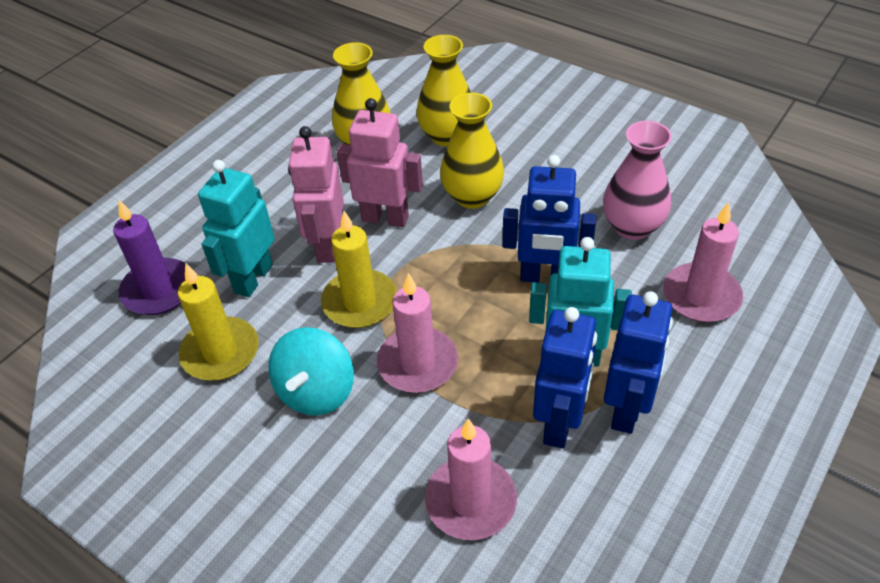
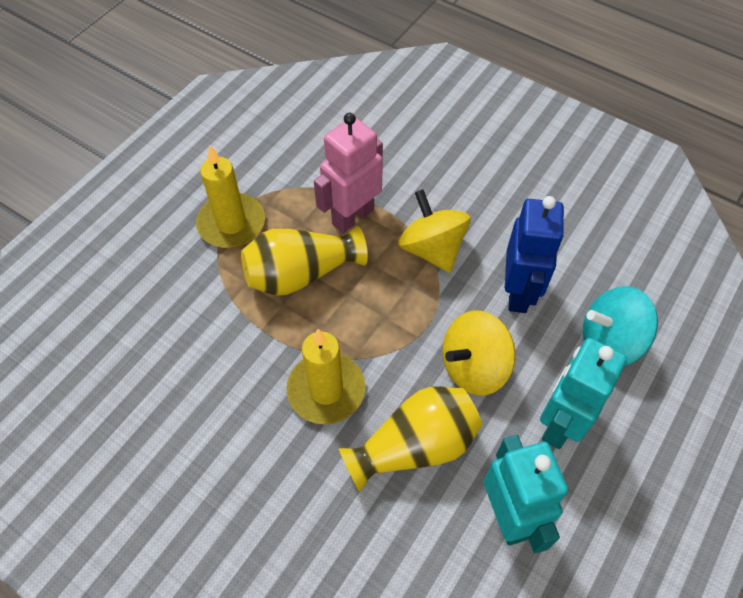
blue robot: [503,155,596,282] [533,307,597,449] [604,291,673,434] = 3 -> [505,196,564,313] = 1
pink candle: [377,273,458,393] [425,419,517,540] [663,202,743,322] = 3 -> none = 0
pink robot: [288,126,344,263] [337,98,423,227] = 2 -> [314,113,383,233] = 1
pink vase: [603,121,672,240] = 1 -> none = 0
purple candle: [113,200,186,315] = 1 -> none = 0
yellow spinning top: none = 0 -> [398,189,471,273] [443,310,515,396] = 2
yellow vase: [332,42,391,145] [417,35,471,147] [440,93,504,209] = 3 -> [241,226,368,296] [339,386,482,492] = 2

